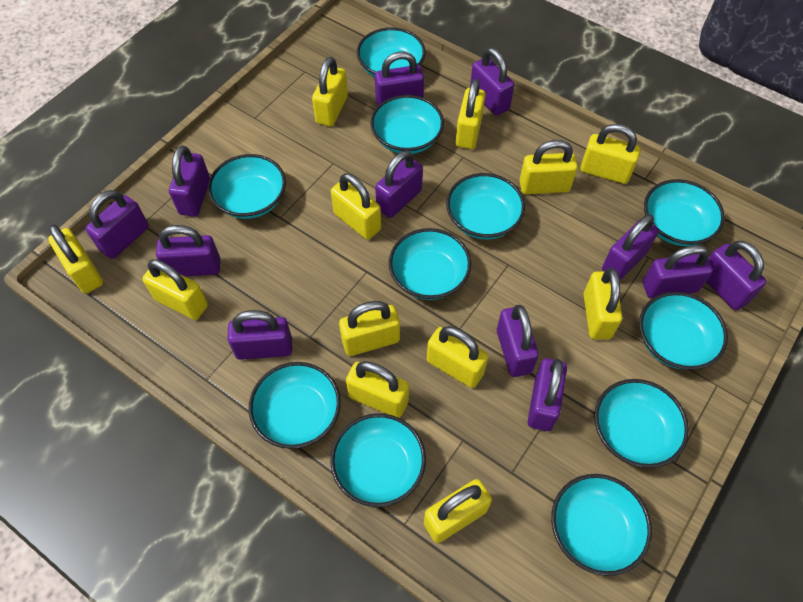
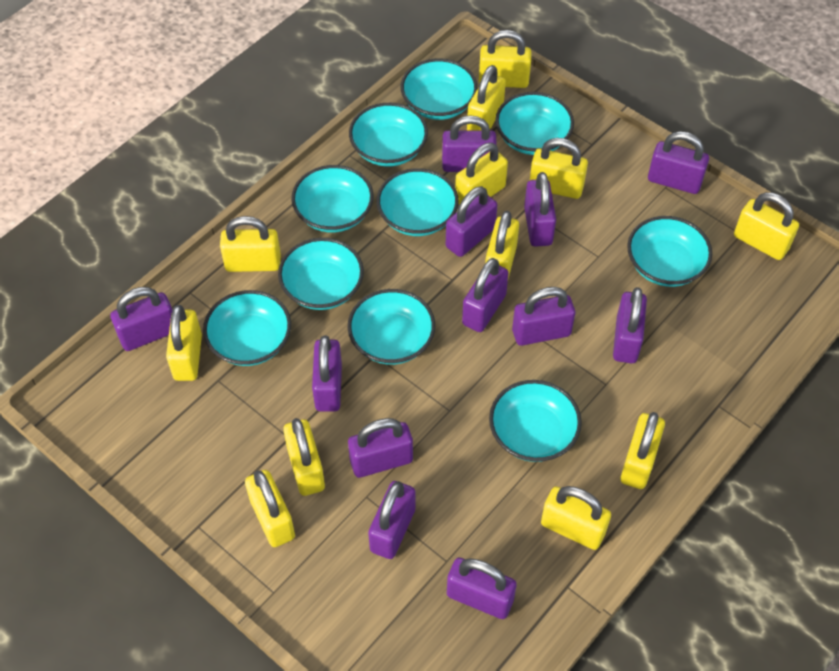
turquoise bowl: [208,154,286,219] [249,362,341,449] [330,413,426,507] [357,27,426,78] [370,95,444,154] [389,228,471,300] [446,173,525,239] [551,474,652,576] [594,379,689,468] [639,292,728,370] [644,179,725,246] = 11 -> [203,290,291,366] [278,238,364,310] [291,165,373,233] [348,289,435,365] [349,103,428,167] [377,168,459,236] [401,58,477,120] [489,380,582,462] [495,92,574,155] [627,216,712,287] = 10

